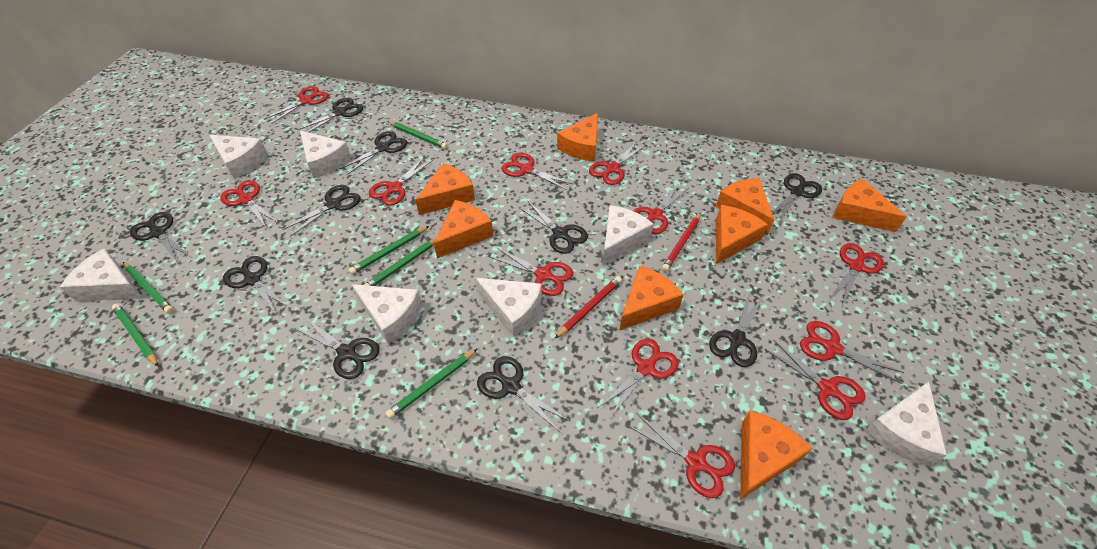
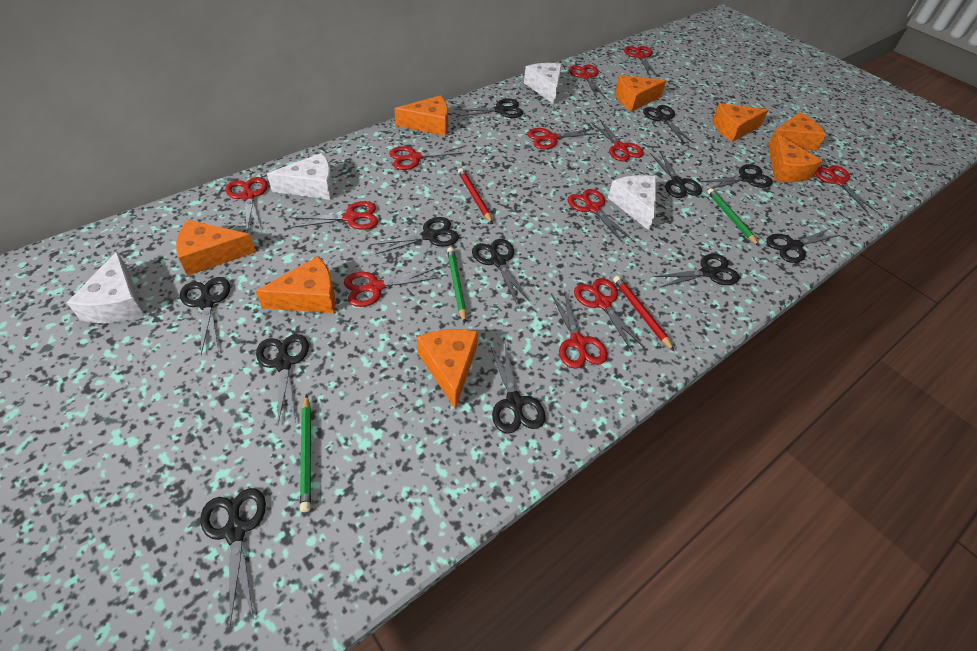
black scissors: [130,212,191,263] [223,256,290,315] [282,185,361,237] [294,319,380,379] [297,98,363,133] [339,131,407,175] [477,356,570,432] [519,200,588,254] [709,292,763,367] [772,173,822,222] = 10 -> [180,277,231,355] [200,488,266,626] [256,334,309,423] [371,217,459,255] [454,98,523,118] [472,239,530,304] [490,343,546,434] [643,105,694,144] [650,151,702,198] [653,254,740,288] [701,164,773,190] [766,228,840,263] = 12
green pencil: [112,304,159,367] [123,262,174,314] [348,226,429,275] [364,238,436,286] [385,349,477,419] [387,121,448,149] = 6 -> [300,394,311,512] [447,247,466,323] [707,188,759,246] = 3
white cheese: [60,249,144,302] [209,135,268,179] [300,130,351,178] [351,284,422,344] [475,278,542,337] [603,205,654,265] [865,381,947,467] = 7 -> [67,251,145,323] [267,153,333,200] [524,63,562,104] [608,175,656,230] = 4

